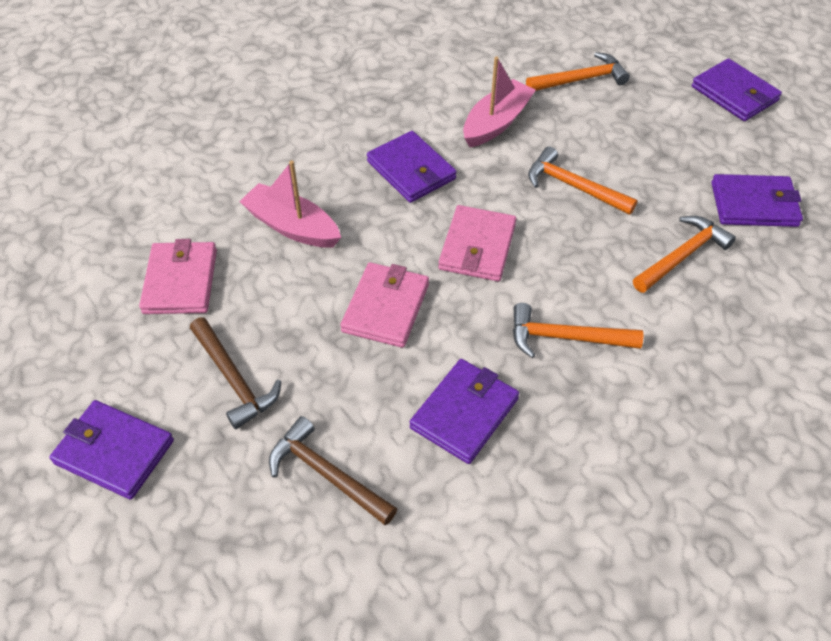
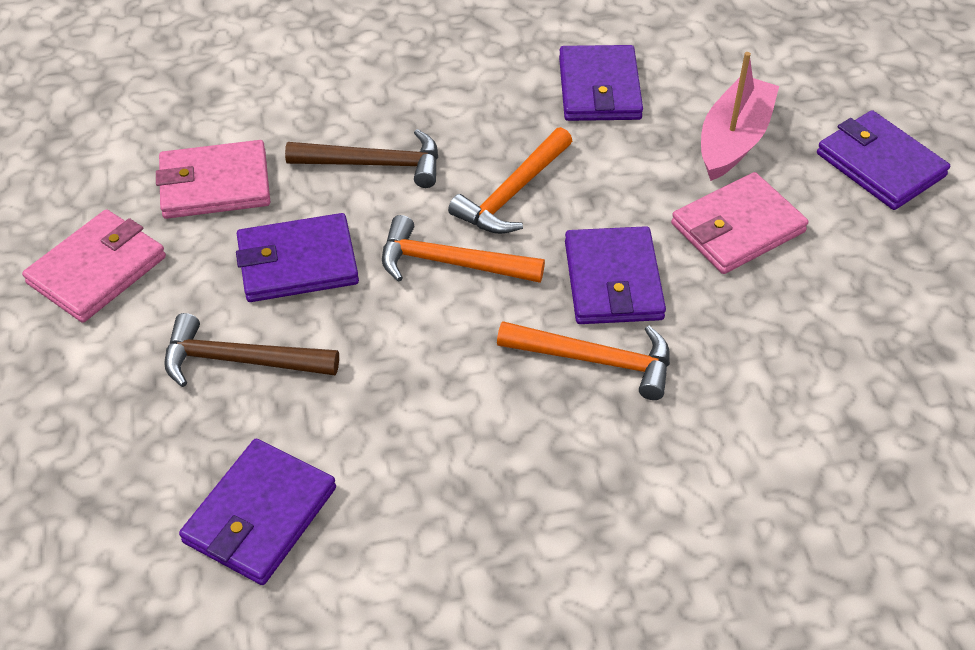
orange hammer: [513,303,643,358] [526,52,630,91] [528,147,637,215] [633,216,736,293] = 4 -> [382,215,545,283] [448,127,572,234] [497,321,670,400] = 3
pink boat: [239,161,341,248] [463,56,536,147] = 2 -> [701,52,779,181] = 1

